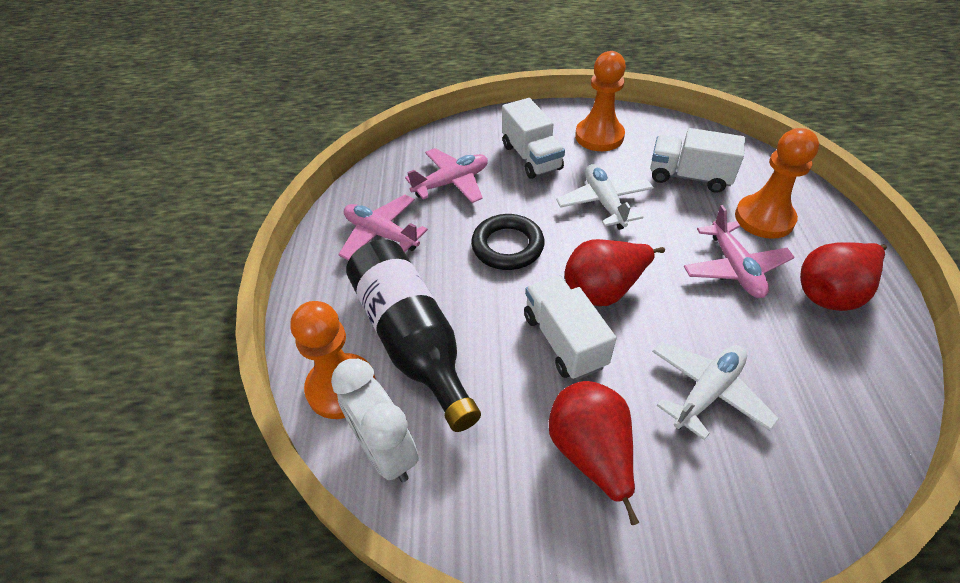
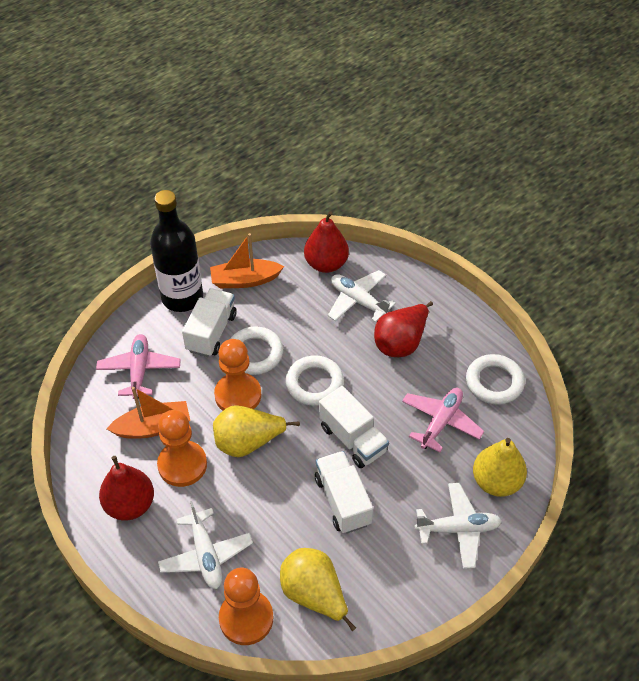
black ring: [471,214,545,270] = 1 -> none = 0
orange boat: none = 0 -> [107,387,190,439] [210,233,284,288] = 2
pink plane: [338,195,428,261] [405,148,488,203] [684,205,795,298] = 3 -> [96,334,181,399] [402,388,484,452] = 2
white clock: [331,359,419,482] = 1 -> none = 0
white plane: [556,164,654,230] [652,341,779,440] = 2 -> [158,501,253,589] [328,270,396,323] [415,483,502,569] = 3
white ring: none = 0 -> [230,327,283,375] [286,355,344,406] [466,354,525,405] = 3
yellow pear: none = 0 -> [213,405,300,457] [280,548,356,631] [473,438,527,497] = 3

